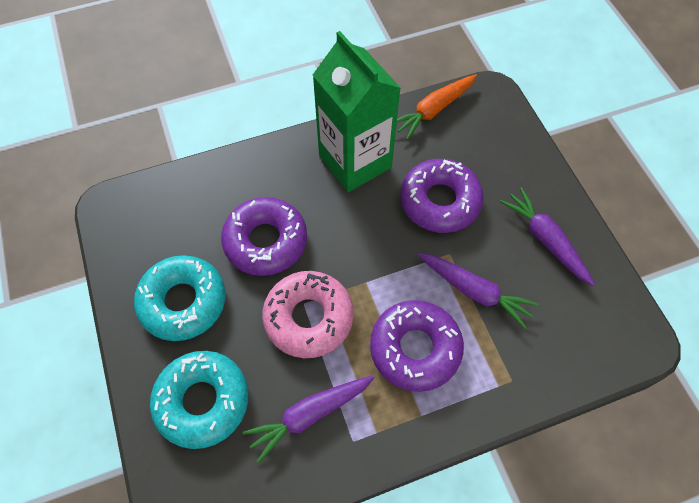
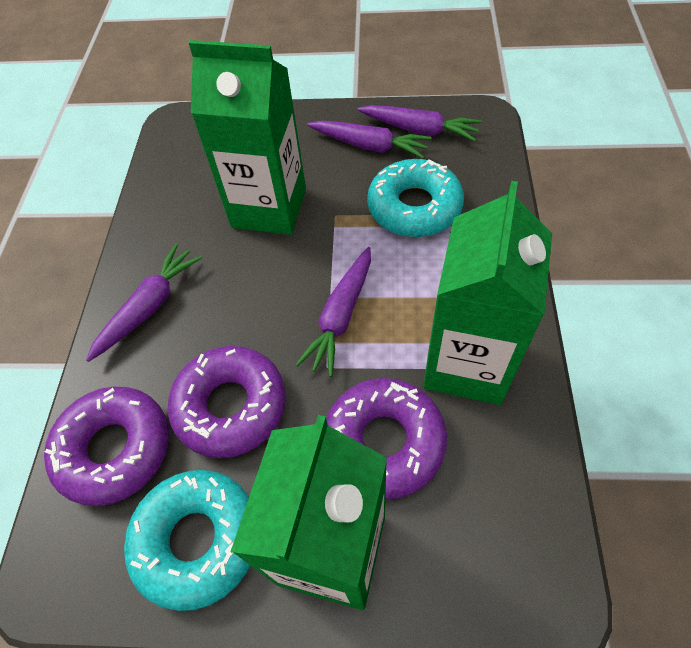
green carton: [313,31,401,192] = 1 -> [189,40,306,235] [230,415,387,610] [423,181,552,405] = 3
orange carrot: [397,74,477,140] = 1 -> none = 0
pink donut: [262,271,354,358] = 1 -> none = 0
purple carrot: [243,375,375,463] [417,253,539,329] [500,187,595,286] = 3 -> [86,244,202,362] [295,247,371,377] [307,120,431,159] [357,105,482,142] = 4

